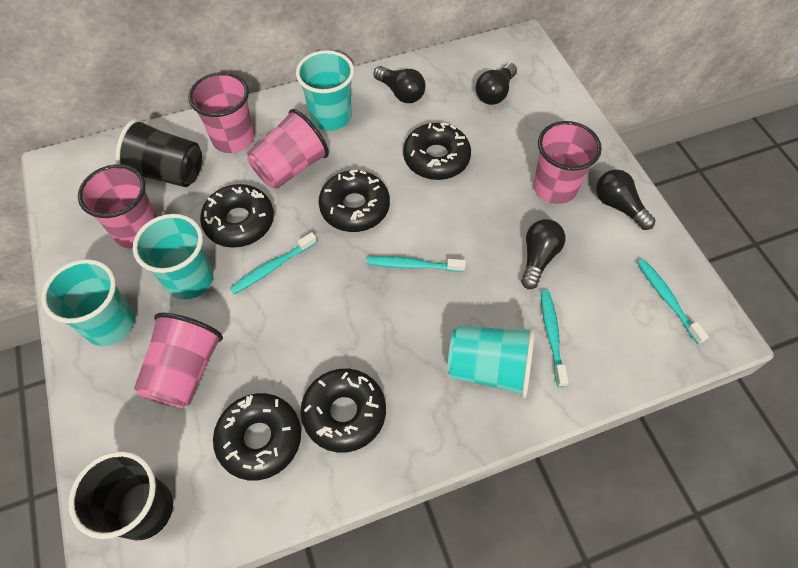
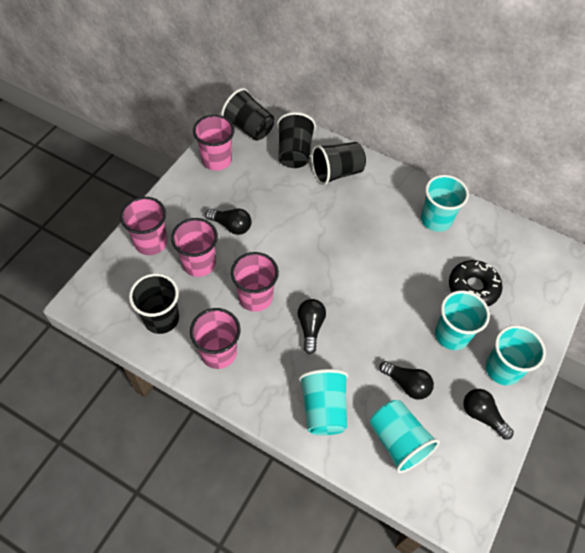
black cup: [68,451,173,541] [116,119,202,187] = 2 -> [129,273,179,334] [221,88,274,141] [277,112,316,168] [311,142,366,185] = 4
black donut: [200,184,274,248] [213,393,301,481] [301,369,386,453] [319,170,390,232] [403,123,471,180] = 5 -> [449,260,503,306] = 1
turquoise cup: [41,259,135,346] [133,214,213,300] [296,50,354,131] [448,325,535,398] = 4 -> [299,369,348,435] [370,400,440,473] [421,175,469,232] [435,290,490,350] [485,325,546,385] = 5
turquoise toothbrush: [230,232,317,294] [367,256,466,272] [541,290,568,387] [637,259,709,344] = 4 -> none = 0

